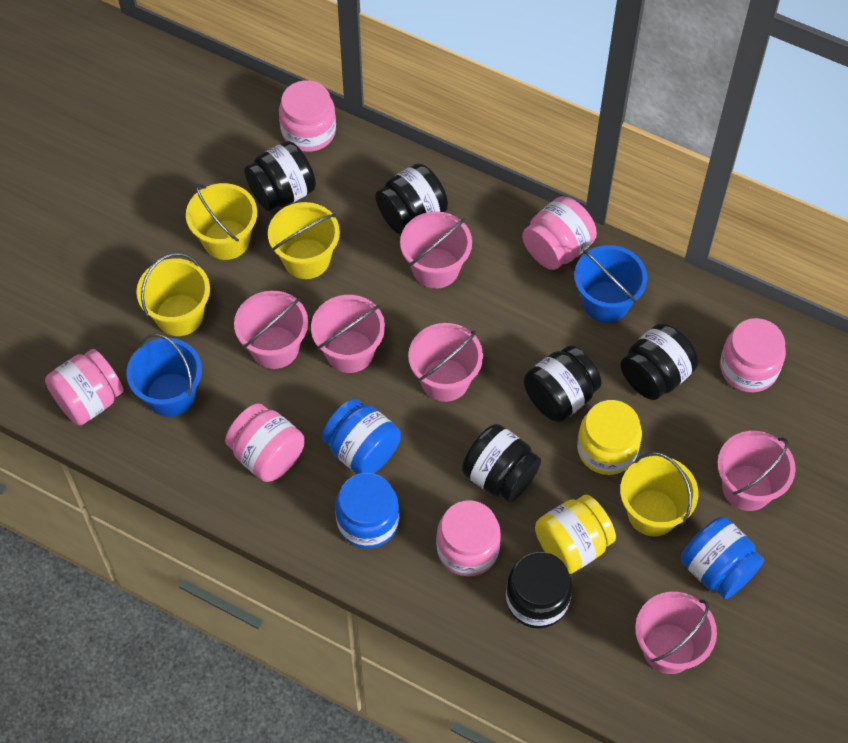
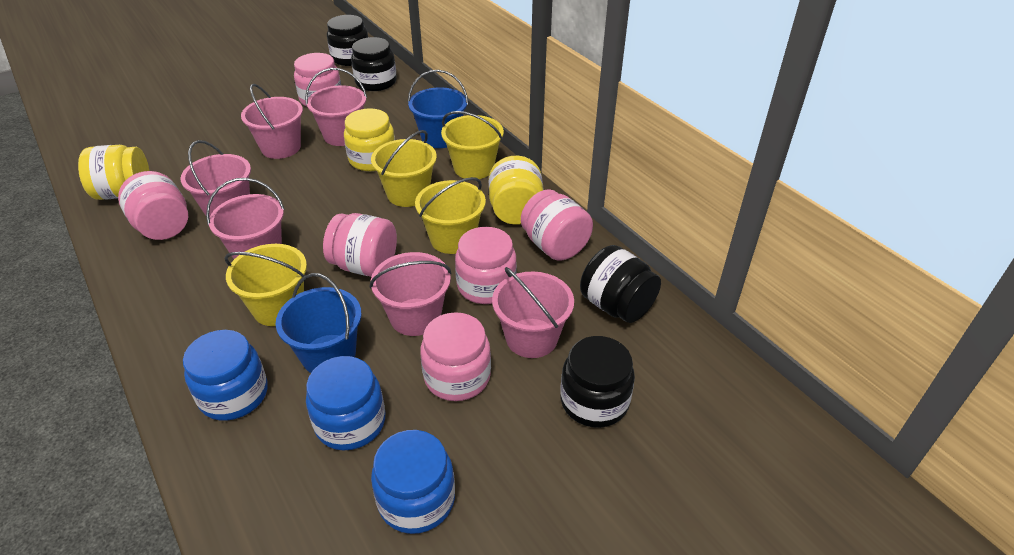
black jar: [244,141,316,211] [375,163,448,234] [462,424,541,502] [506,552,572,628] [524,346,602,422] [620,323,698,400] = 6 -> [327,15,368,66] [351,37,397,91] [560,336,635,428] [580,245,661,323] = 4
yellow jar: [535,495,616,574] [577,400,642,475] = 2 -> [78,145,149,200] [344,108,395,171] [489,156,543,225] = 3

